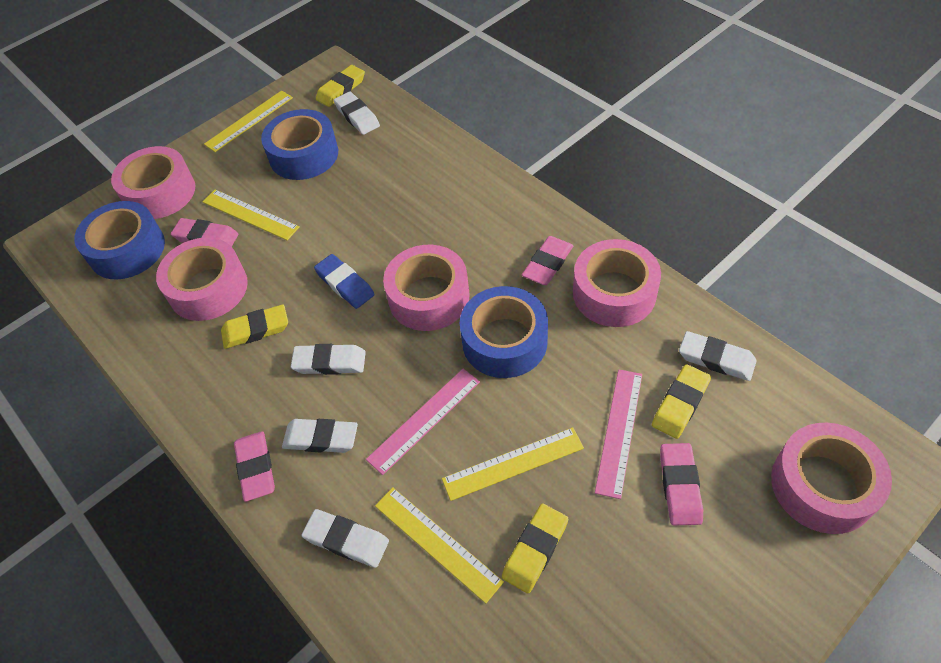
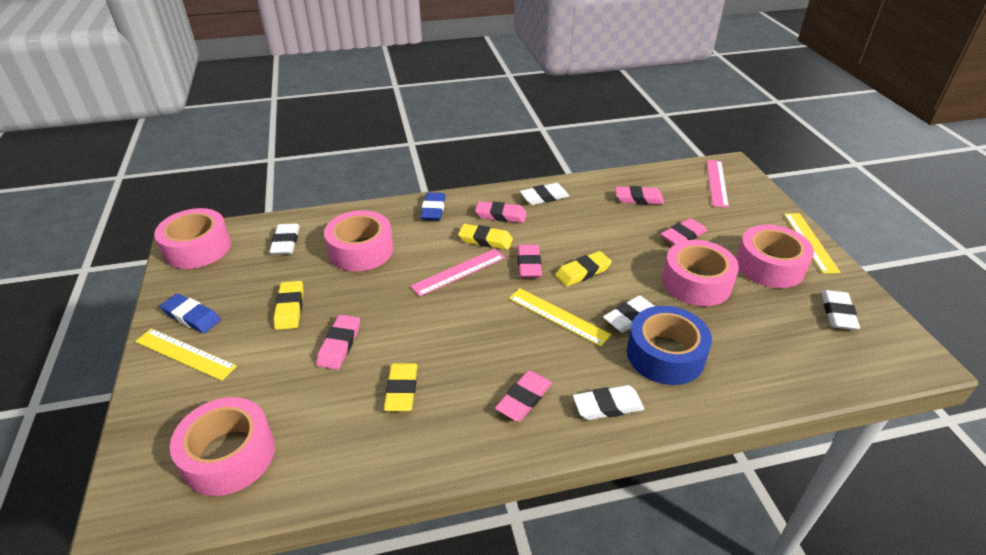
blue eraser: [314,254,375,309] = 1 -> [160,293,221,333] [420,192,446,220] = 2
blue tape: [74,201,165,279] [261,109,338,180] [460,286,548,378] = 3 -> [627,306,712,385] = 1
pink eraser: [171,218,238,247] [234,431,275,502] [522,236,573,285] [660,443,703,526] = 4 -> [316,315,360,370] [475,201,526,223] [495,371,552,422] [518,244,542,278] [615,186,664,204] [660,218,708,245] = 6
yellow ruler: [202,189,300,240] [204,90,293,152] [375,487,504,604] [442,427,584,501] = 4 -> [135,328,237,381] [509,288,611,346] [784,213,840,274] = 3

